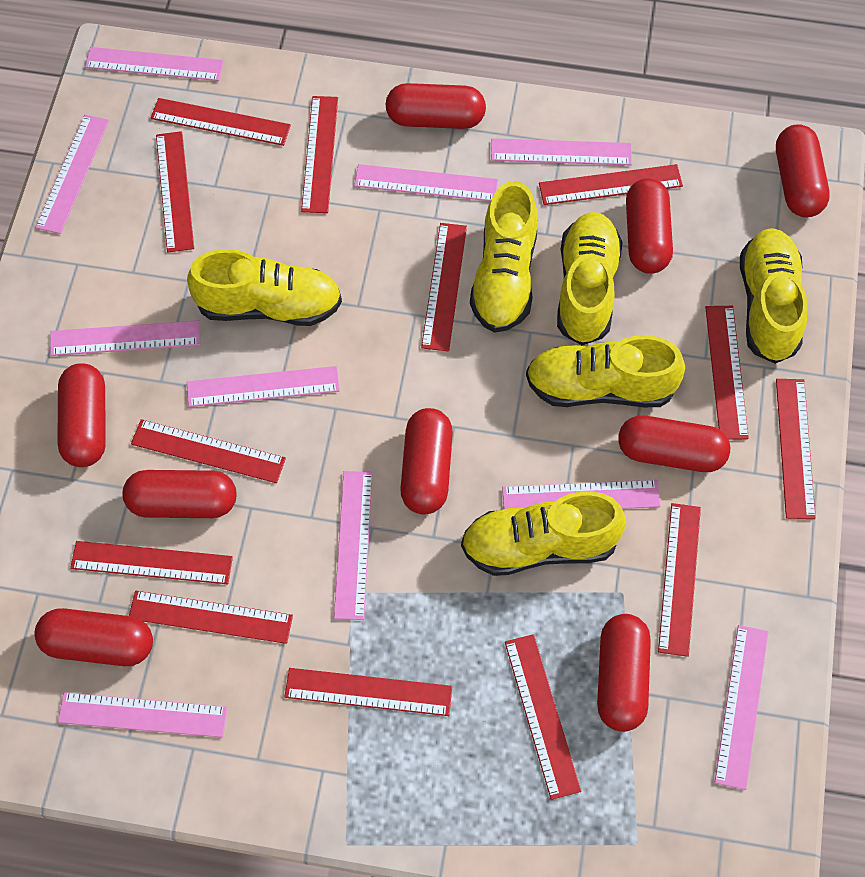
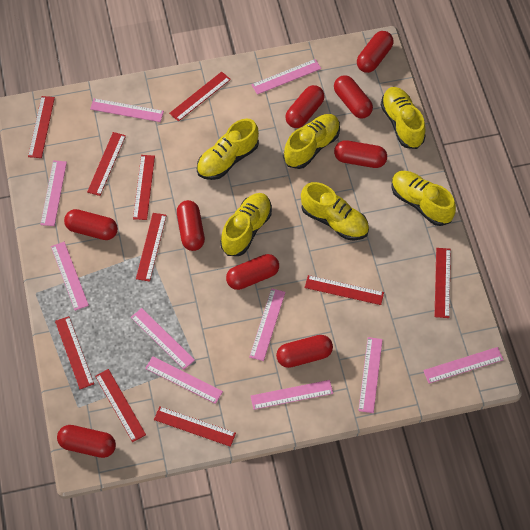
red ruler: [70,541,233,584] [129,591,293,644] [131,419,286,483] [151,98,291,146] [156,131,194,252] [285,668,452,716] [301,96,338,213] [421,223,467,351] [505,634,581,800] [539,164,683,205] [658,503,701,657] [705,306,749,440] [776,379,816,519] = 13 -> [28,96,55,158] [55,316,94,389] [87,132,126,196] [95,369,146,442] [133,155,155,220] [136,213,167,282] [154,406,236,447] [169,72,231,122] [305,275,384,305] [434,248,451,318] = 10

